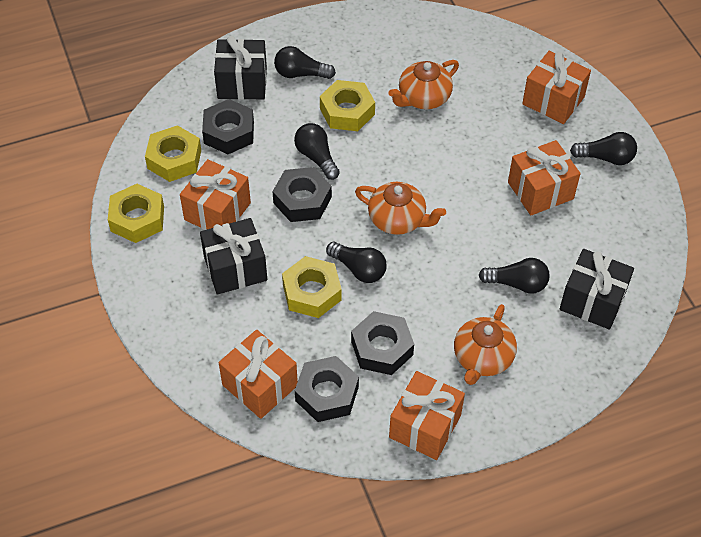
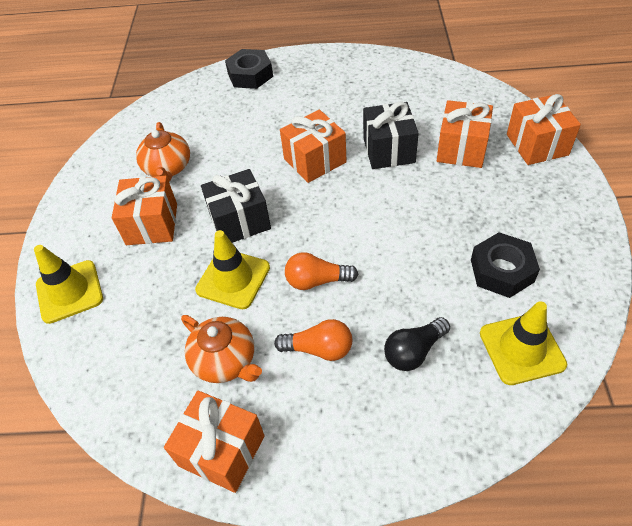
black gift: [200,218,267,295] [214,36,267,100] [559,249,634,330] = 3 -> [201,169,271,243] [363,101,419,169] = 2
black light bulb: [274,46,336,79] [294,123,340,180] [326,242,387,283] [479,258,550,294] [570,132,637,165] = 5 -> [384,317,450,371] = 1
black nut: [202,99,254,154] [272,167,332,222] [295,356,359,422] [351,311,414,375] = 4 -> [225,49,273,89] [471,232,540,298] = 2
orange light bulb: none = 0 -> [274,319,352,361] [285,252,358,290] = 2
orange teapot: [355,182,446,235] [388,60,459,109] [454,304,517,385] = 3 -> [136,122,190,182] [181,315,262,383] = 2
yellow nut: [108,184,164,243] [145,125,201,182] [282,256,342,318] [320,80,375,131] = 4 -> none = 0
yellow traffic cone: none = 0 -> [34,245,103,324] [195,230,270,309] [480,301,567,385] = 3

